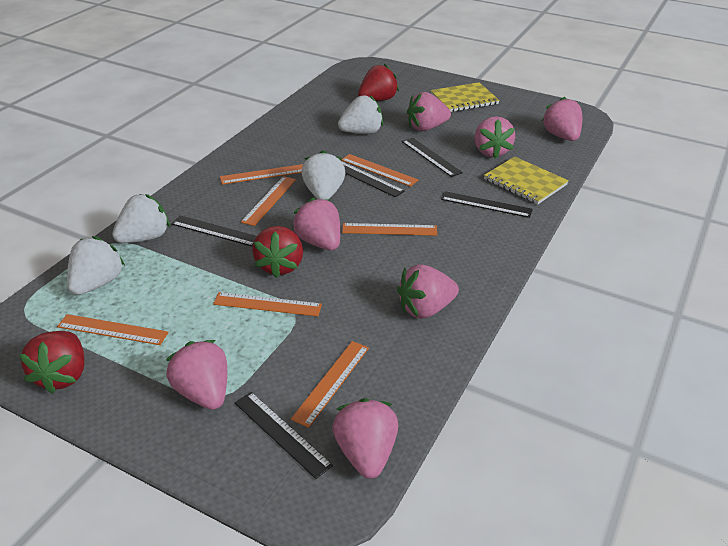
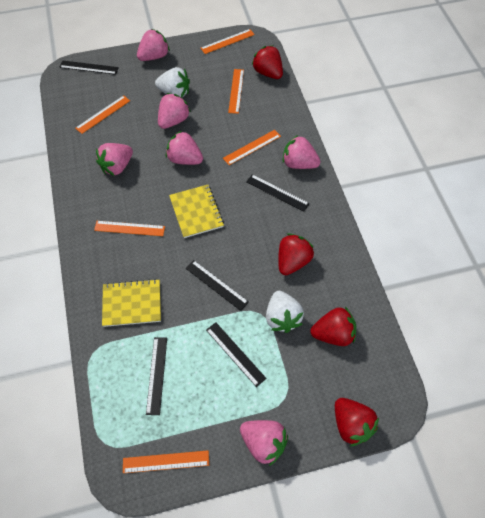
orange ruler: [57,314,168,345] [213,292,322,316] [220,164,303,184] [241,176,296,226] [291,341,369,428] [341,154,418,187] [342,223,437,236] = 7 -> [75,95,130,134] [94,221,165,236] [123,450,209,473] [201,29,255,54] [223,130,281,165] [228,69,244,114] = 6
pink strawberry: [166,340,227,410] [292,197,340,250] [332,398,398,479] [397,264,459,319] [407,92,451,131] [474,116,515,159] [542,97,582,141] = 7 -> [96,143,133,176] [137,29,170,61] [158,93,191,129] [166,131,203,165] [240,420,288,466] [283,135,321,169] = 6
red strawberry: [19,331,84,394] [252,226,303,278] [358,64,399,101] = 3 -> [252,45,283,79] [278,233,314,275] [310,307,356,346] [335,398,379,446] = 4
white strawberry: [67,236,125,295] [112,194,170,243] [301,150,345,200] [338,95,383,134] = 4 -> [155,67,190,98] [266,291,304,333] = 2

